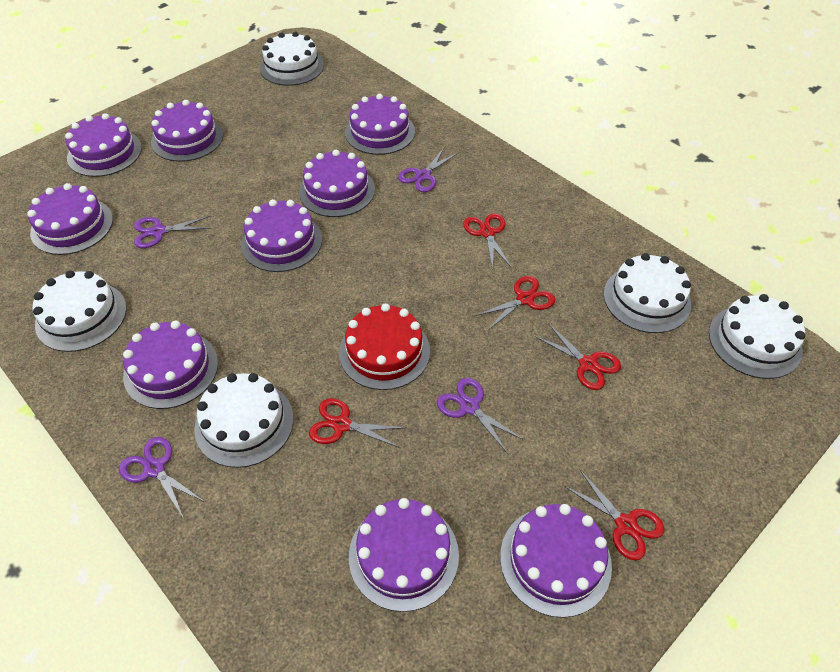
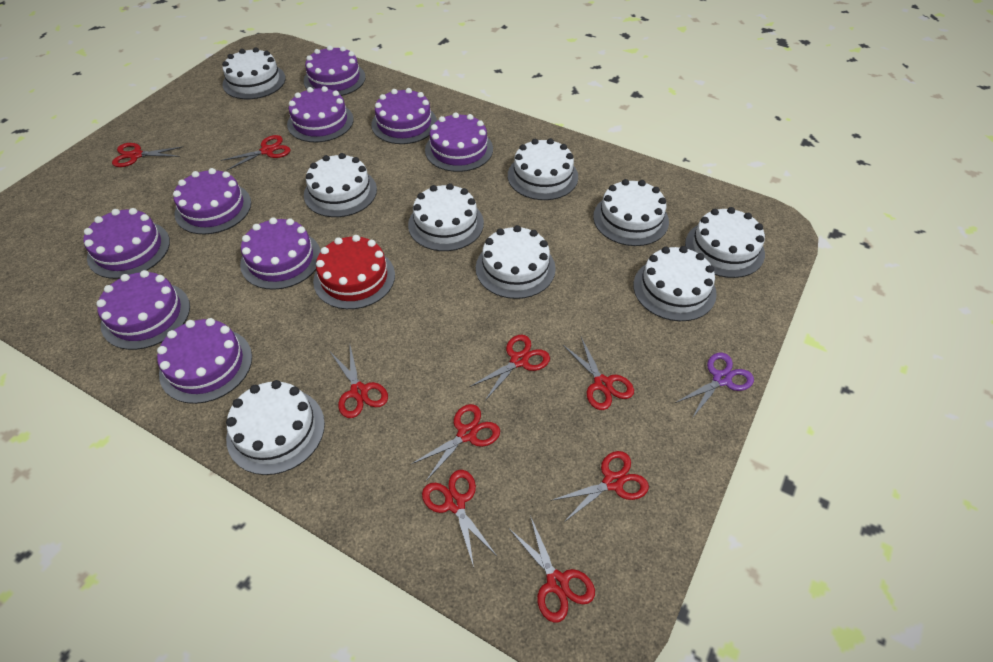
purple scissors: [119,437,205,517] [134,216,212,248] [398,148,458,192] [437,378,524,454] = 4 -> [675,353,754,418] = 1
red scissors: [309,398,406,448] [463,213,512,270] [475,276,556,331] [535,323,621,390] [564,470,665,560] = 5 -> [112,143,182,167] [221,135,291,170] [330,346,388,418] [410,404,500,481] [422,470,497,568] [469,335,550,401] [509,515,595,623] [551,451,649,522] [563,337,634,410] = 9
white cake: [33,270,127,352] [194,373,294,468] [260,32,324,86] [603,253,691,333] [709,294,805,379] = 5 -> [222,47,286,99] [226,380,325,475] [304,153,377,217] [408,183,484,251] [476,225,556,299] [508,138,578,200] [593,179,669,246] [633,246,717,321] [685,207,765,278] = 9

